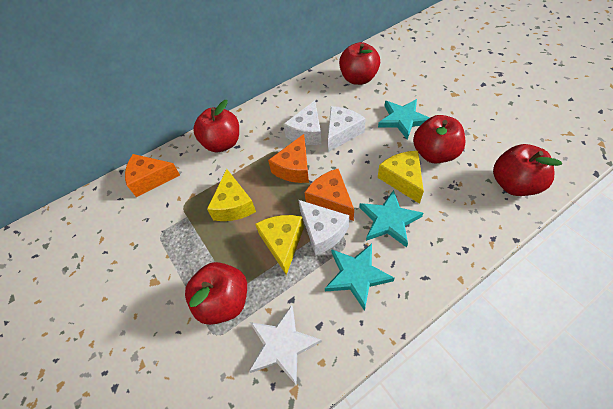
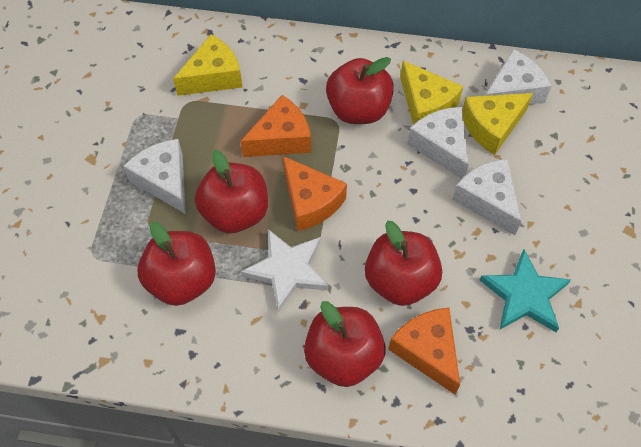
turquoise star: [325,244,395,311] [359,190,423,247] [378,99,430,140] = 3 -> [480,249,571,332] = 1
white cheese: [283,100,322,145] [299,200,349,256] [328,106,366,152] = 3 -> [123,139,186,214] [407,107,469,179] [452,159,522,235] [485,49,551,105] = 4

